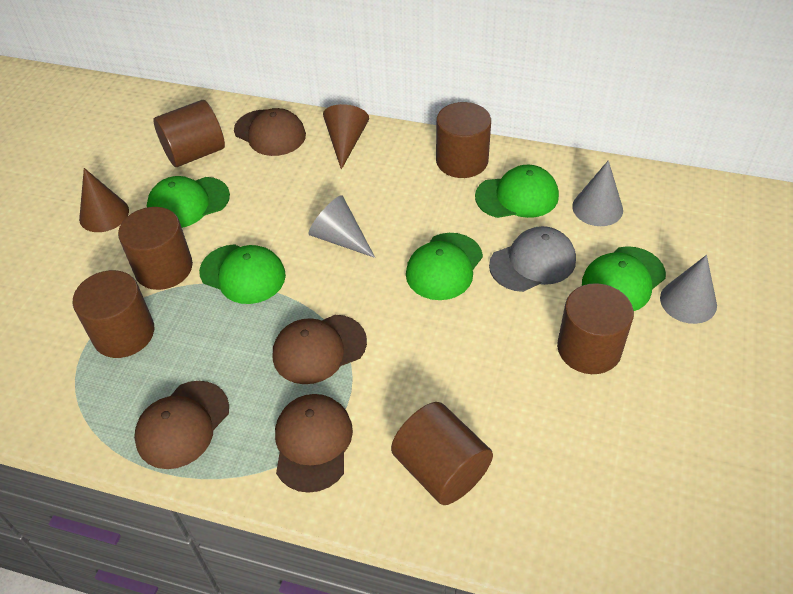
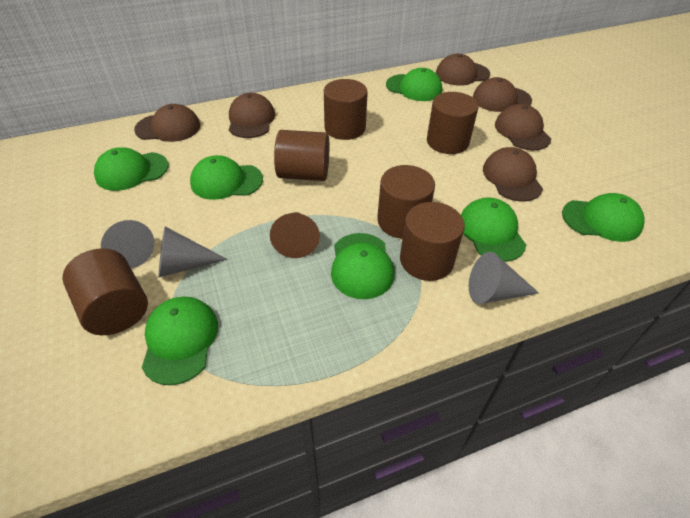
brown cap: [134,381,229,469] [234,108,306,156] [273,315,367,384] [275,394,353,493] = 4 -> [134,104,200,142] [229,93,275,138] [436,54,490,86] [473,77,532,112] [483,147,543,201] [495,104,551,151] = 6
brown cone: [79,168,129,232] [323,104,369,170] = 2 -> [270,212,320,258] = 1
green cap: [147,176,230,228] [199,244,286,304] [406,233,483,300] [475,165,559,218] [582,246,666,311] = 5 -> [94,147,168,191] [142,297,218,385] [190,155,263,200] [331,233,394,299] [386,68,442,101] [461,197,526,262] [562,193,644,242] = 7
grey cap: [489,226,576,292] = 1 -> none = 0

